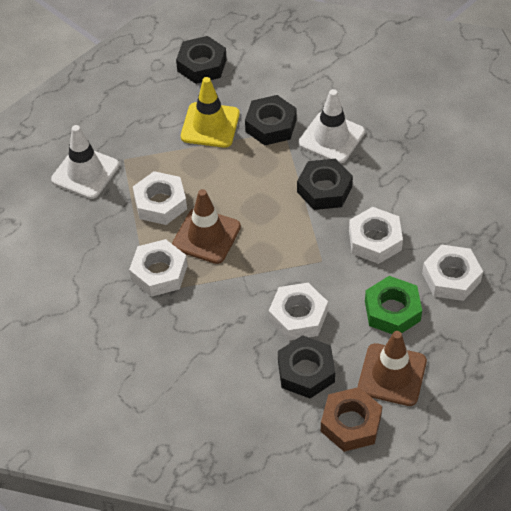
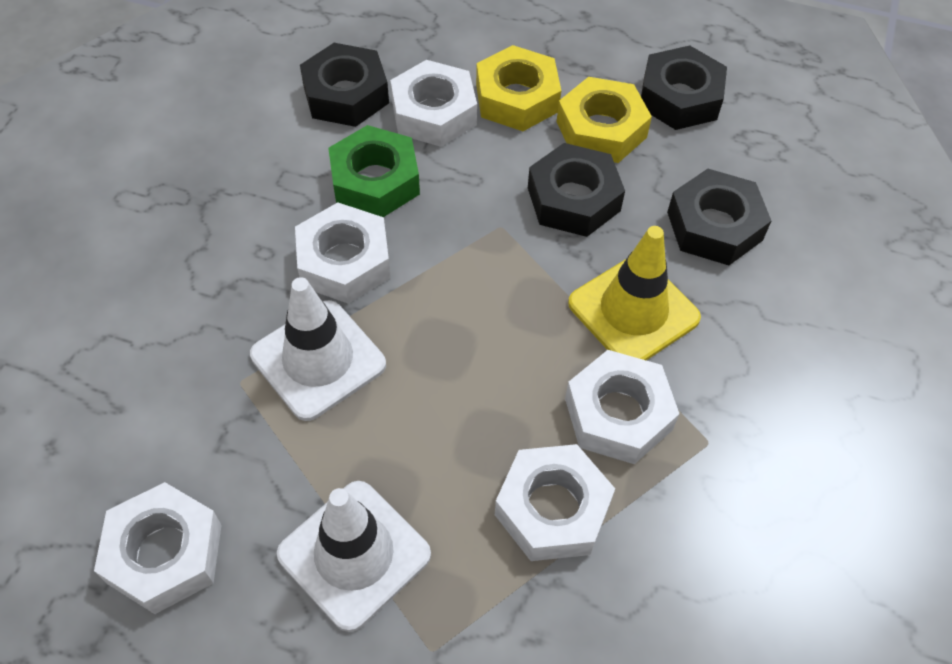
brown nut: [321,387,382,452] = 1 -> none = 0
brown traffic cone: [172,189,241,264] [358,331,427,406] = 2 -> none = 0
yellow nut: none = 0 -> [476,45,561,131] [557,77,652,163] = 2

